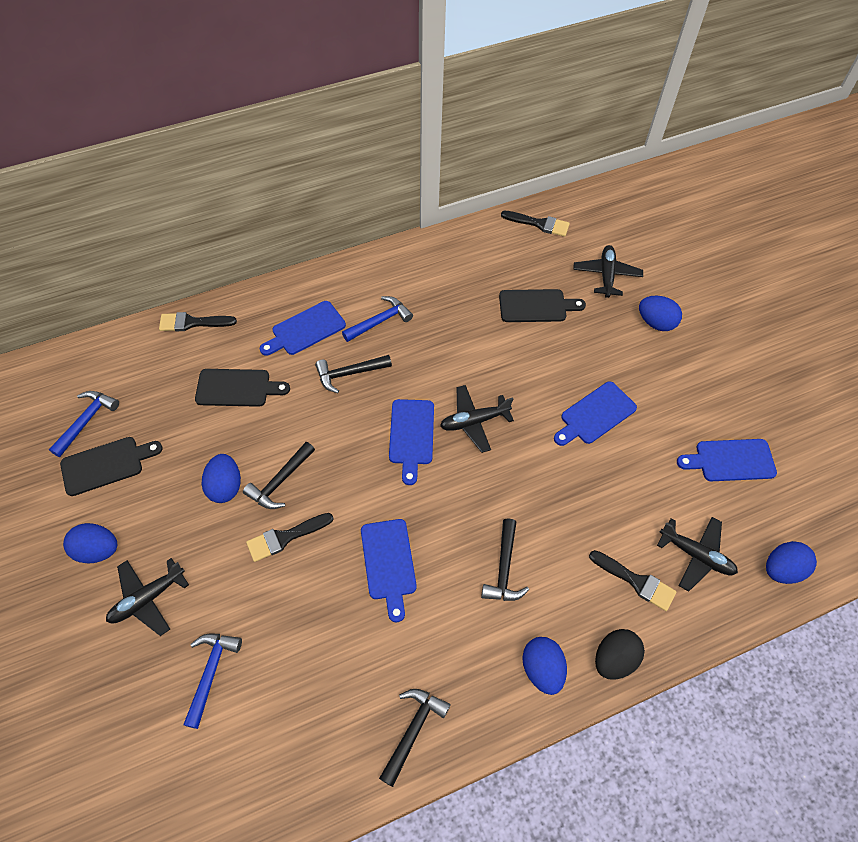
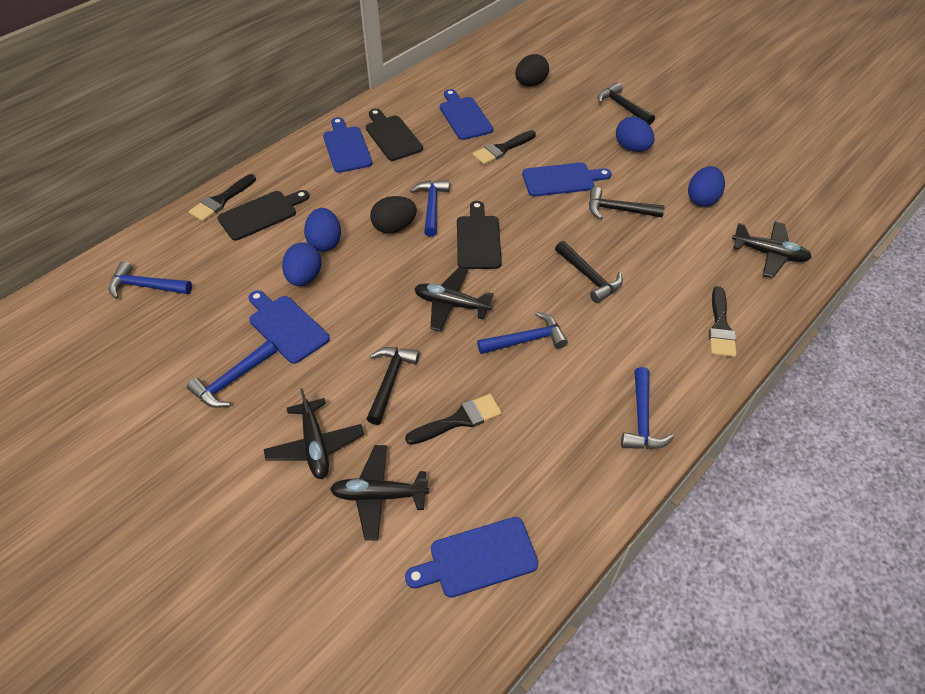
black egg: [595,629,645,680] = 1 -> [370,196,417,233] [515,54,549,86] = 2
blue egg: [63,523,117,563] [202,454,241,503] [522,637,567,695] [639,296,682,331] [766,541,817,584] = 5 -> [282,242,321,286] [304,208,341,252] [616,117,654,152] [688,166,725,207] = 4
blue hammer: [49,391,119,457] [183,634,242,729] [342,296,413,342] = 3 -> [109,261,192,299] [187,341,276,408] [410,180,450,237] [477,312,568,354] [621,367,674,449] = 5

